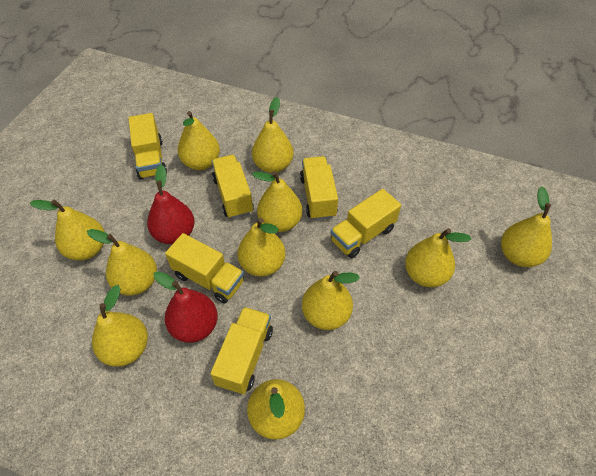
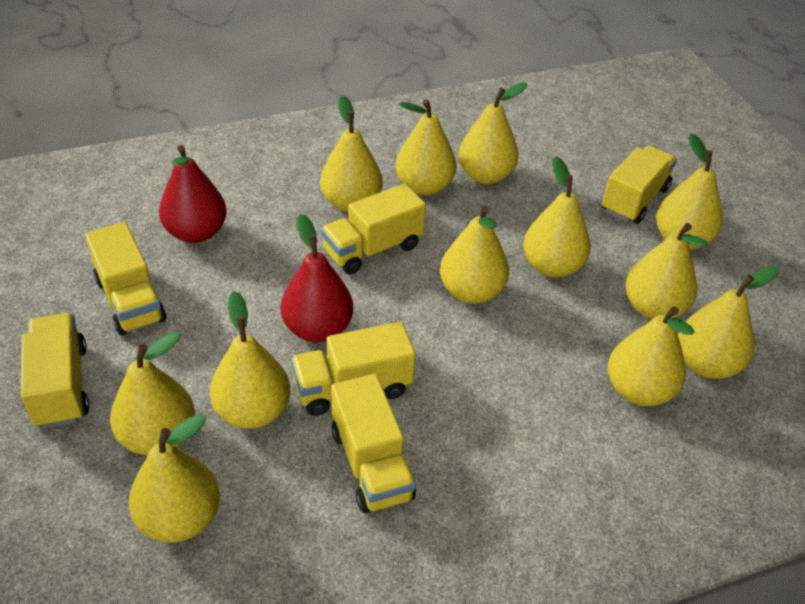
yellow pear: [30,200,105,260] [87,229,157,296] [92,285,148,367] [178,111,220,170] [237,218,285,277] [247,379,305,440] [252,97,294,173] [252,171,302,232] [302,271,360,330] [405,228,471,287] [501,186,552,267] = 11 -> [110,332,195,456] [129,414,220,543] [210,291,290,429] [320,95,383,212] [395,99,456,195] [440,205,509,304] [458,82,527,184] [523,156,591,278] [608,306,694,406] [626,223,708,319] [656,134,723,250] [678,265,779,379] = 12

